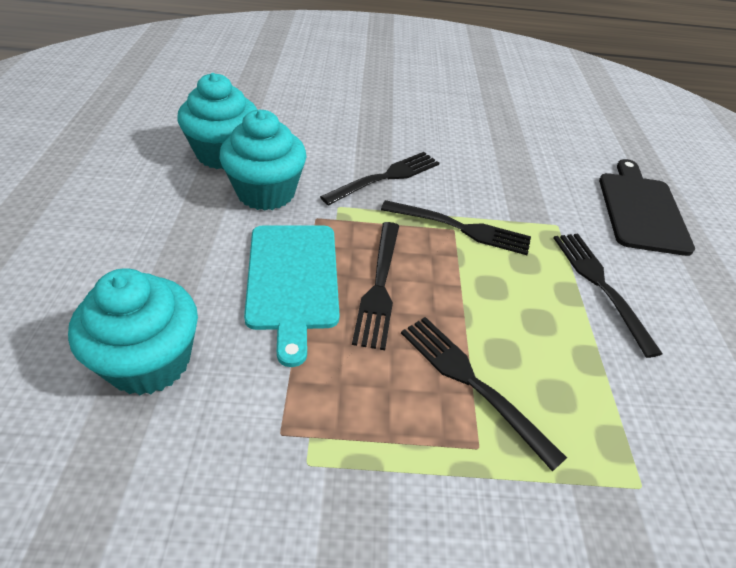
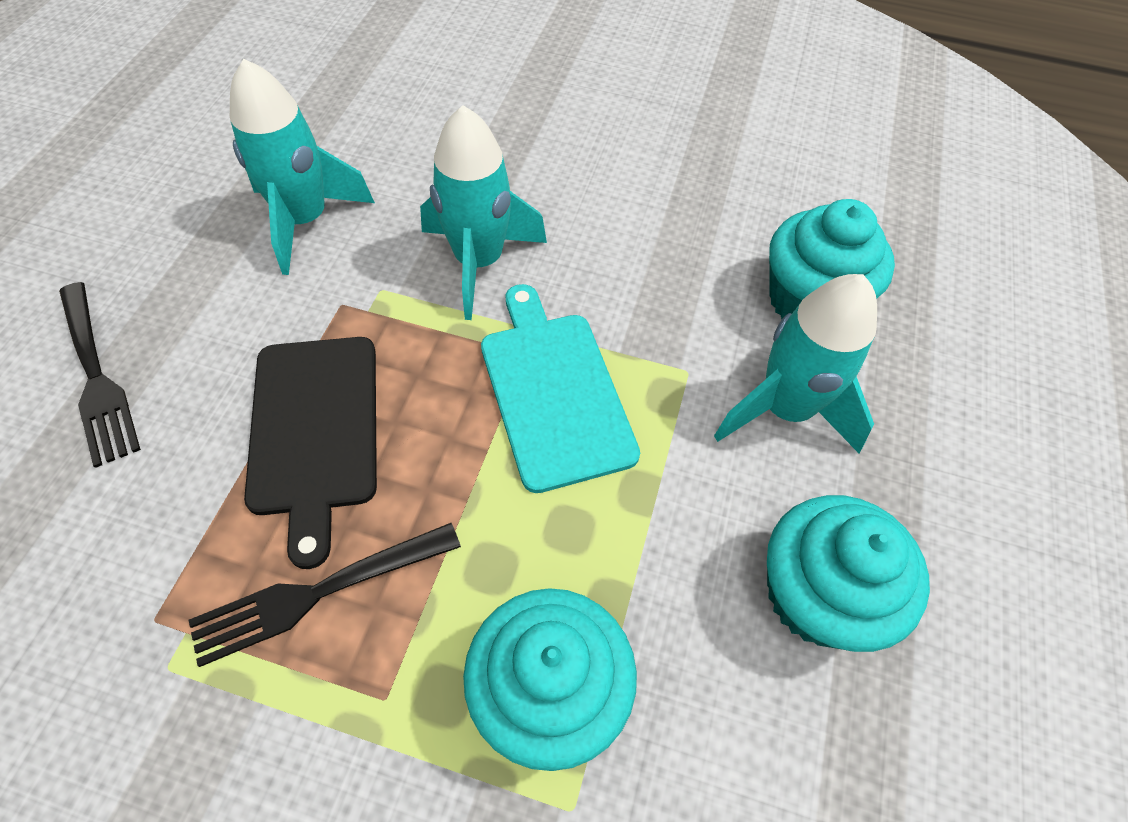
black fork: [320,152,439,206] [352,222,399,350] [381,200,531,255] [401,317,567,472] [554,234,663,358] = 5 -> [59,282,141,468] [189,523,461,667] = 2
turquoise rocket: none = 0 -> [230,59,375,275] [420,105,547,320] [714,274,877,454] = 3

